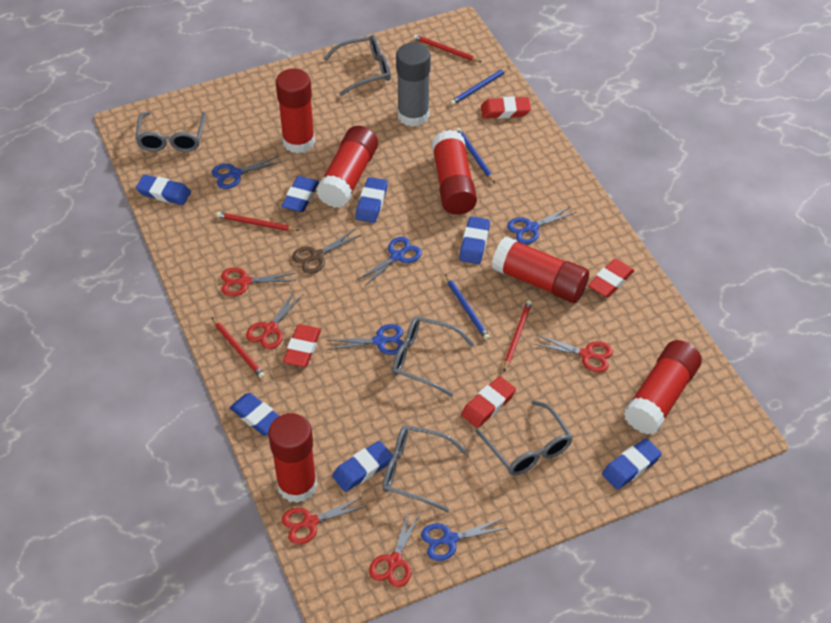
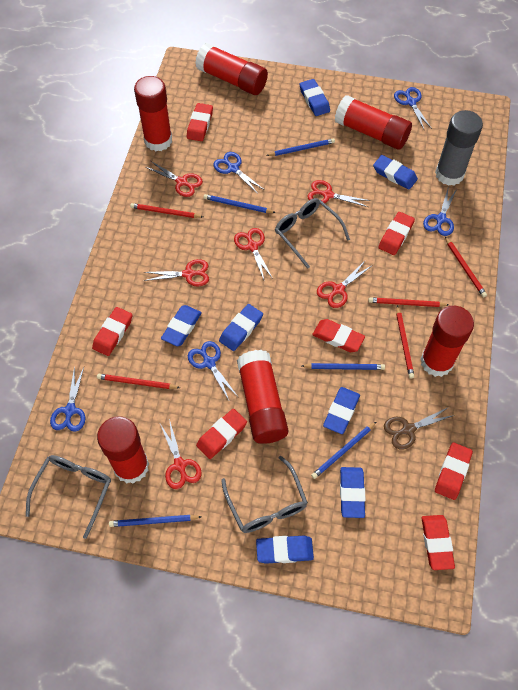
blue pencil: [445,274,490,340] [450,67,509,105] [456,128,495,183] = 3 -> [109,515,201,527] [203,194,276,213] [266,138,335,156] [302,363,385,370] [311,422,376,479] = 5
grey glasses: [135,111,206,152] [324,35,391,96] [383,425,467,512] [392,316,474,397] [475,400,573,475] = 5 -> [26,455,111,539] [221,456,308,533] [275,198,350,269] = 3
red eraser: [283,325,321,367] [461,376,516,428] [481,96,531,119] [588,259,634,297] = 4 -> [92,307,132,356] [187,103,213,141] [196,409,247,459] [312,319,365,352] [378,212,415,255] [422,515,455,570] [435,443,473,500] = 7
red pencil: [211,317,265,379] [216,212,300,231] [413,34,482,62] [503,300,532,371] = 4 -> [97,374,180,389] [130,203,203,218] [368,297,449,307] [396,306,414,379] [445,236,487,297] = 5
red scissors: [221,267,296,296] [246,291,303,349] [282,497,367,544] [369,510,420,587] [534,335,613,372] = 5 -> [144,259,209,287] [146,161,203,197] [159,419,202,489] [234,228,273,280] [307,180,370,207] [317,260,373,308] = 6

